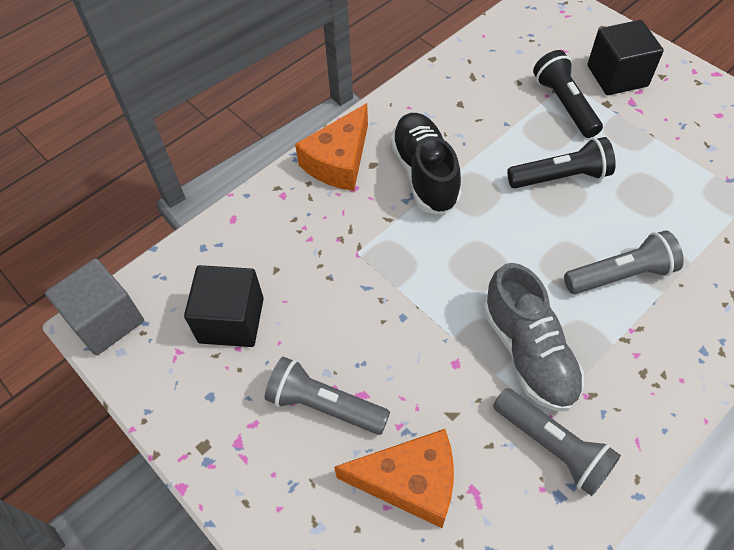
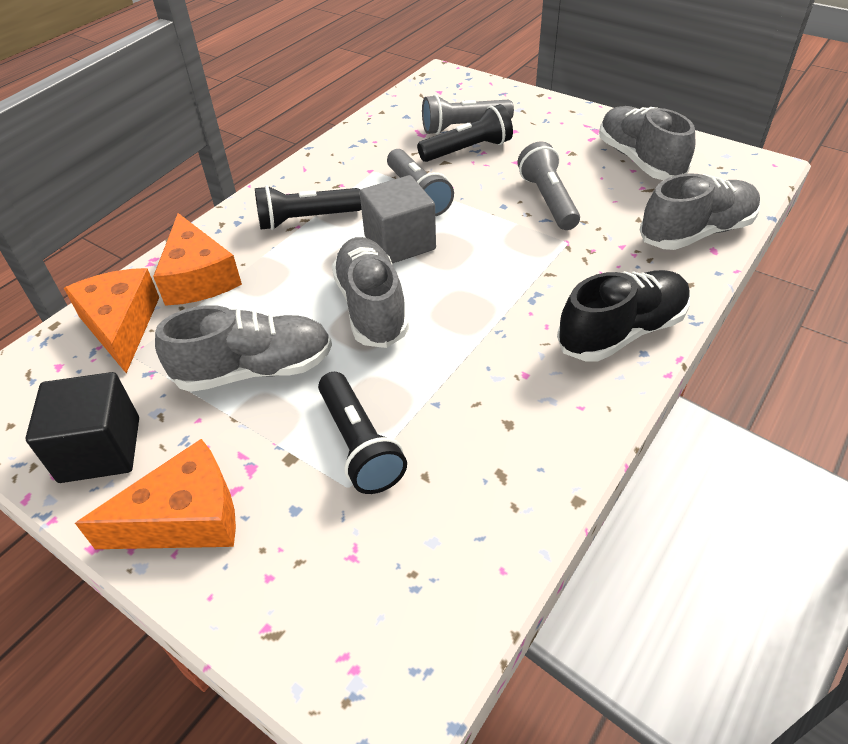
black cube: [184,265,264,347] [587,20,664,95] = 2 -> [26,372,139,483] = 1
black flashlight: [507,137,616,188] [533,50,603,138] = 2 -> [255,185,361,230] [318,372,407,494] [417,104,513,162] = 3
grey shoe: [483,263,584,411] = 1 -> [155,305,332,392] [332,237,409,348] [599,106,695,180] [639,173,760,250] = 4
orange cheese: [295,103,368,191] [334,429,454,528] = 2 -> [64,268,159,373] [75,439,236,549] [153,213,242,306] = 3

